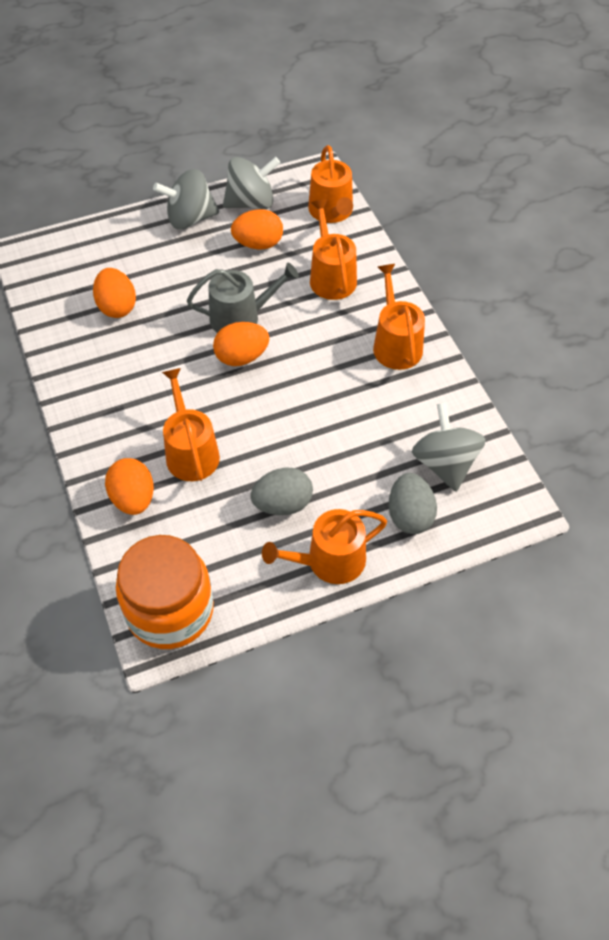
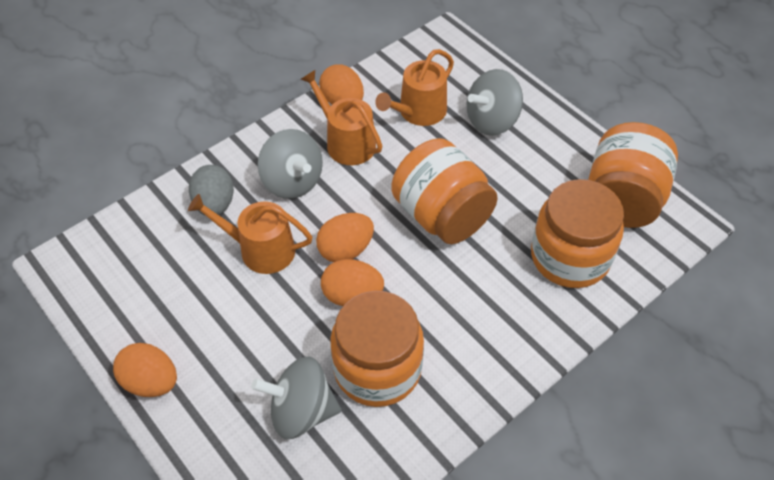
grey egg: [250,468,313,515] [389,473,437,534] = 2 -> [189,165,234,216] = 1
grey watering can: [187,263,299,333] = 1 -> none = 0
orange jar: [116,535,214,649] = 1 -> [330,291,424,407] [391,138,498,244] [531,179,624,288] [588,122,678,228] = 4
orange watering can: [162,368,220,481] [262,509,387,584] [308,145,353,223] [310,199,357,300] [373,264,425,370] = 5 -> [188,194,312,274] [301,70,382,165] [375,49,454,126] = 3

